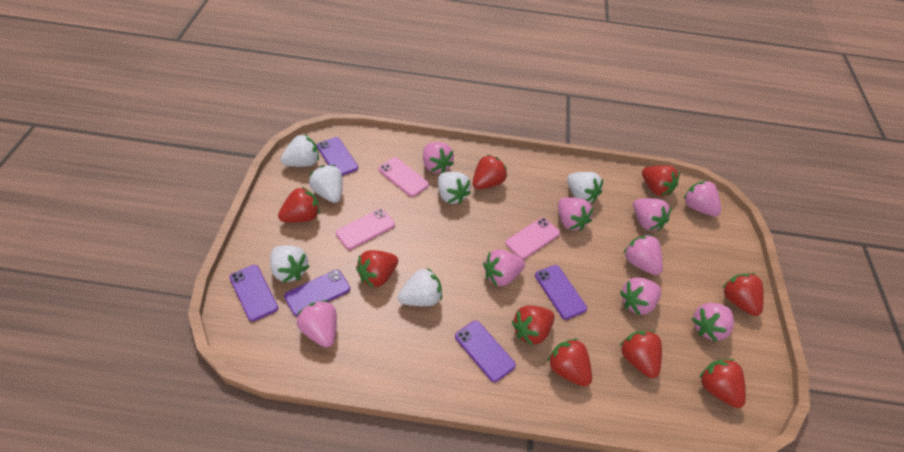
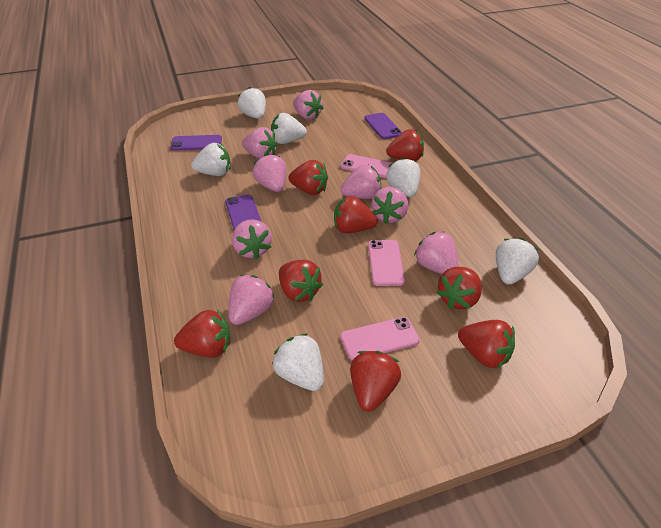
pink strawberry: [297,300,337,348] [423,142,454,173] [483,249,525,286] [558,197,594,231] [620,277,661,315] [624,235,663,275] [633,198,672,231] [684,180,721,216] [691,303,734,342] = 9 -> [229,275,275,325] [232,219,272,259] [242,127,278,159] [253,154,286,192] [293,90,323,120] [340,164,381,199] [371,187,408,224] [414,232,459,274] = 8
purple phone: [229,265,278,322] [284,270,350,316] [317,137,358,176] [455,321,516,382] [535,265,587,320] = 5 -> [170,135,222,151] [225,194,262,230] [364,113,402,139] = 3
red strawberry: [278,187,320,223] [356,250,398,288] [473,155,507,189] [512,305,555,346] [547,338,592,387] [620,331,662,378] [642,165,680,196] [699,359,746,408] [722,273,764,316] = 9 -> [174,310,230,358] [279,260,323,302] [288,160,328,195] [334,196,378,233] [350,351,401,412] [386,129,424,161] [437,267,482,309] [458,320,515,368] = 8

